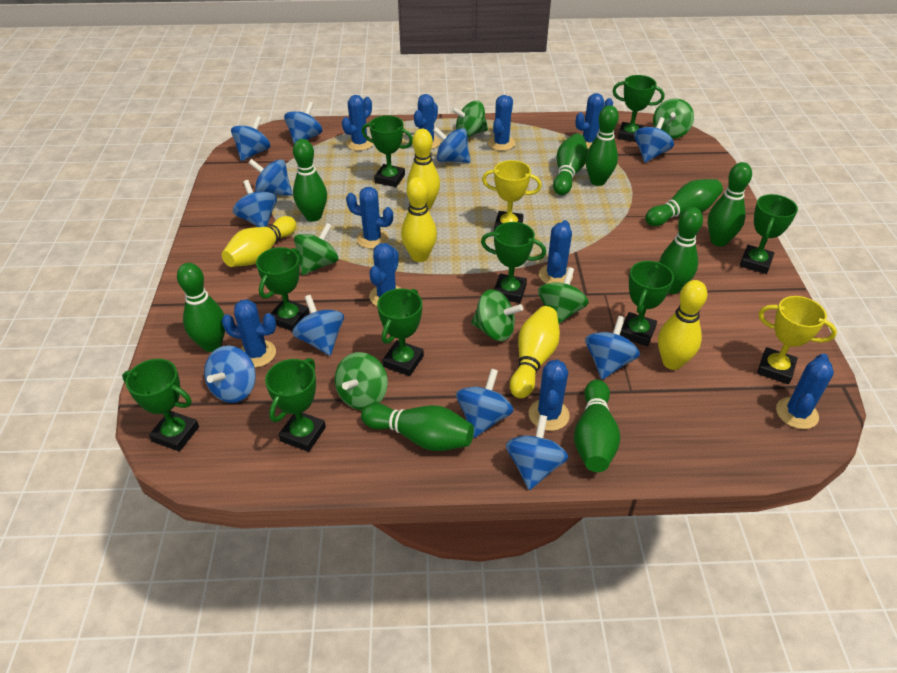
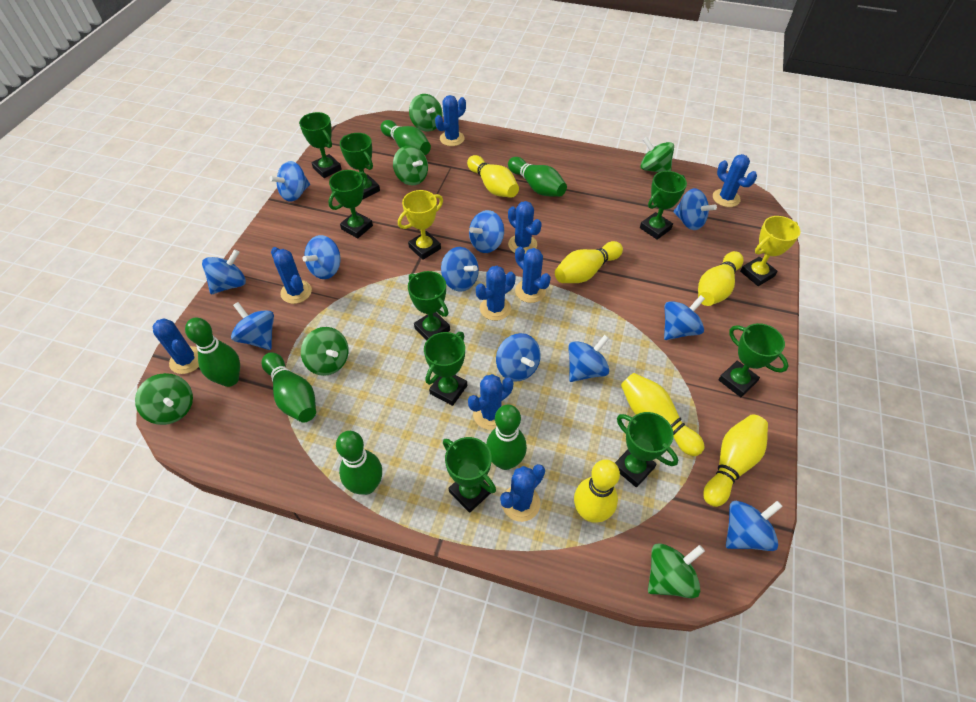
blue cactus: [221,299,276,368] [342,95,374,151] [346,187,393,249] [369,243,400,306] [414,94,441,149] [488,95,515,151] [529,360,570,431] [539,220,573,284] [575,93,613,149] [776,354,834,429] = 10 -> [153,318,199,374] [271,247,312,304] [435,95,466,146] [468,374,513,430] [476,266,516,321] [500,464,545,522] [508,201,542,253] [515,247,551,303] [713,154,757,207] = 9
green bowling pin: [177,263,225,352] [293,139,327,222] [361,403,474,451] [553,133,588,195] [574,379,621,472] [585,105,619,186] [645,179,723,226] [659,207,703,294] [708,162,752,247] = 9 -> [185,318,240,387] [262,352,316,423] [336,431,382,495] [381,120,431,155] [486,404,527,470] [508,157,567,197] = 6
yellow bowling pin: [222,216,296,267] [401,177,437,262] [407,129,440,210] [510,306,560,398] [658,280,708,370] = 5 -> [467,155,519,198] [555,241,623,283] [574,459,620,523] [621,373,705,456] [698,251,743,306] [703,414,768,507] = 6

